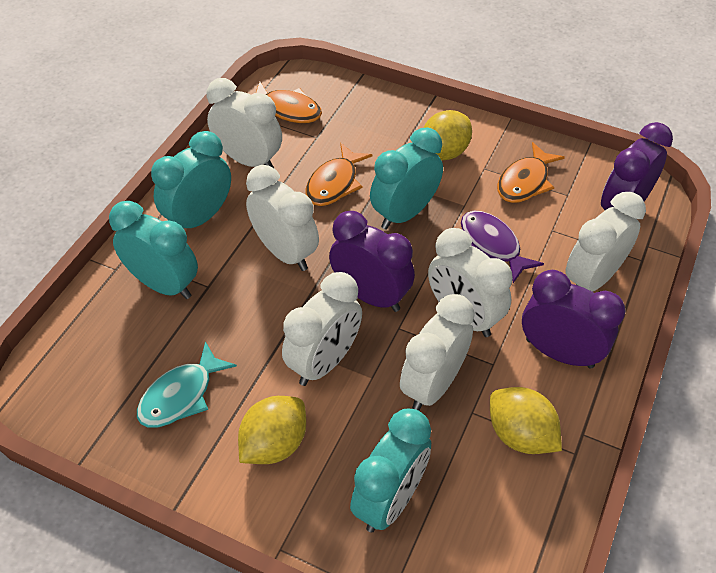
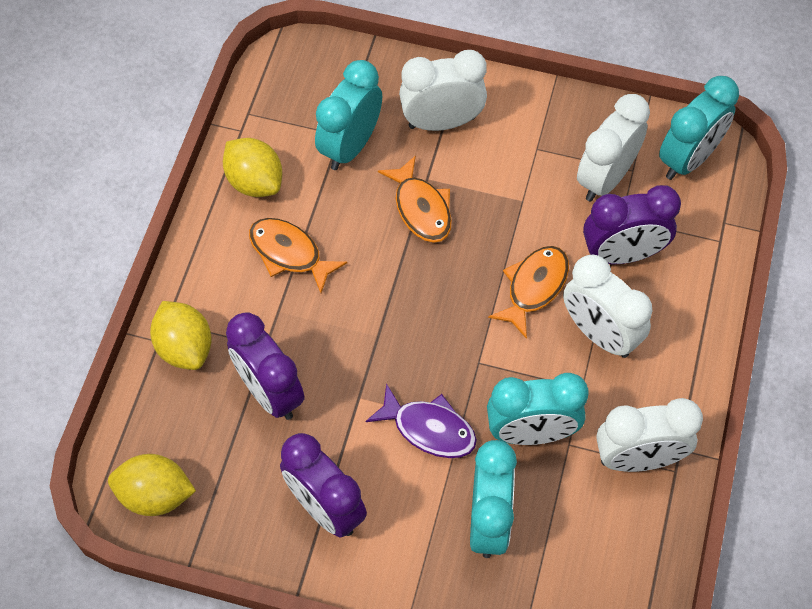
turquoise fish: [137,341,237,427] = 1 -> none = 0
white clock: [206,78,282,168] [246,165,319,271] [282,272,362,386] [400,294,475,411] [428,228,513,337] [566,192,646,292] = 6 -> [399,50,487,131] [563,254,652,358] [577,94,650,202] [596,398,703,472] = 4

